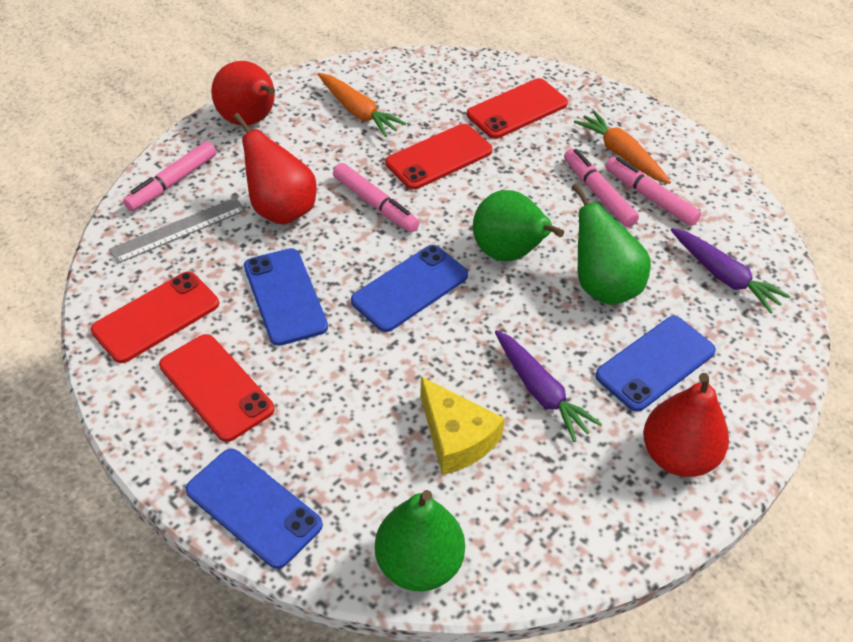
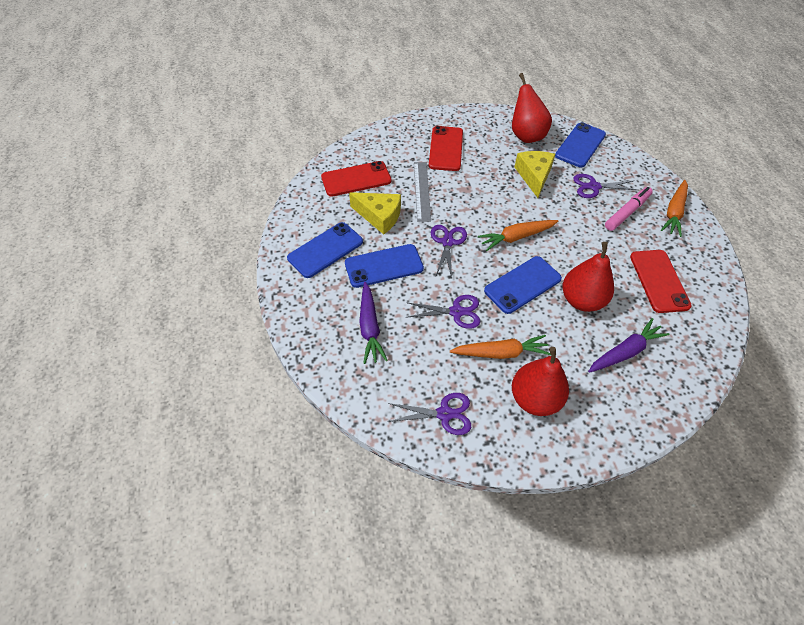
green pear: [375,490,465,591] [473,190,564,261] [571,183,651,305] = 3 -> none = 0
orange carrot: [318,73,406,137] [574,111,671,184] = 2 -> [450,335,551,359] [478,220,558,251] [661,180,688,237] = 3
pink marker: [123,141,216,211] [333,163,419,232] [564,148,639,227] [606,157,701,226] = 4 -> [605,187,653,231] = 1
purple scissors: none = 0 -> [388,393,471,435] [406,295,480,329] [431,225,467,278] [573,174,637,198] = 4
red phone: [91,272,219,363] [159,334,274,442] [386,124,492,190] [467,78,568,139] = 4 -> [321,161,391,197] [429,126,463,171] [630,250,692,313] = 3
yellow cheese: [420,377,505,475] = 1 -> [349,192,401,235] [515,151,555,198] = 2

